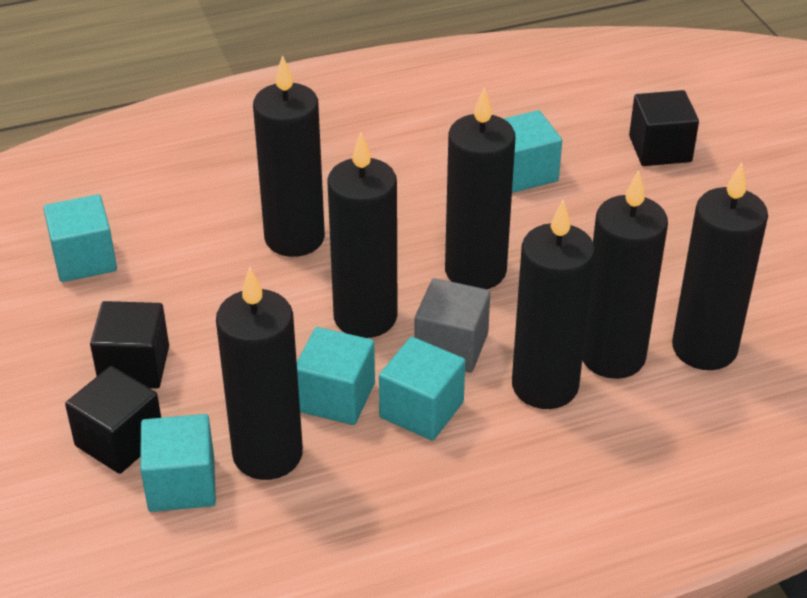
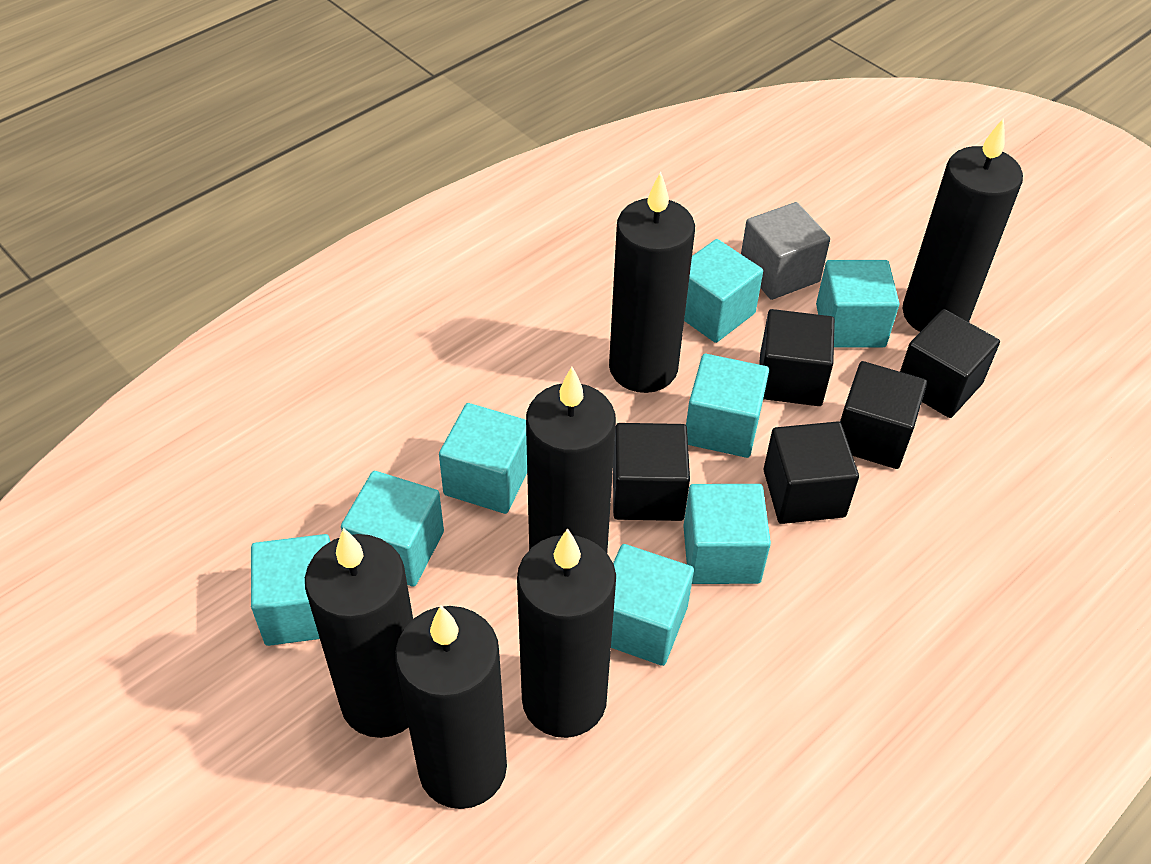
black candle: [216,267,303,480] [253,55,325,257] [327,132,398,338] [445,88,515,289] [512,200,595,409] [582,170,668,379] [672,162,768,370] = 7 -> [305,528,413,738] [395,606,507,809] [517,528,616,738] [526,367,616,553] [609,172,695,393] [902,118,1023,332] = 6
black cube: [65,366,161,474] [90,301,169,389] [629,90,699,166] = 3 -> [613,423,690,521] [759,309,835,406] [763,421,859,524] [840,361,927,469] [900,309,1000,418] = 5
turquoise cube: [43,194,117,282] [140,414,216,512] [297,327,375,425] [379,337,465,441] [504,110,562,193] = 5 -> [251,534,331,646] [341,471,444,587] [439,403,527,514] [611,544,694,666] [683,484,771,584] [684,239,763,343] [686,354,769,458] [816,260,899,348] = 8

